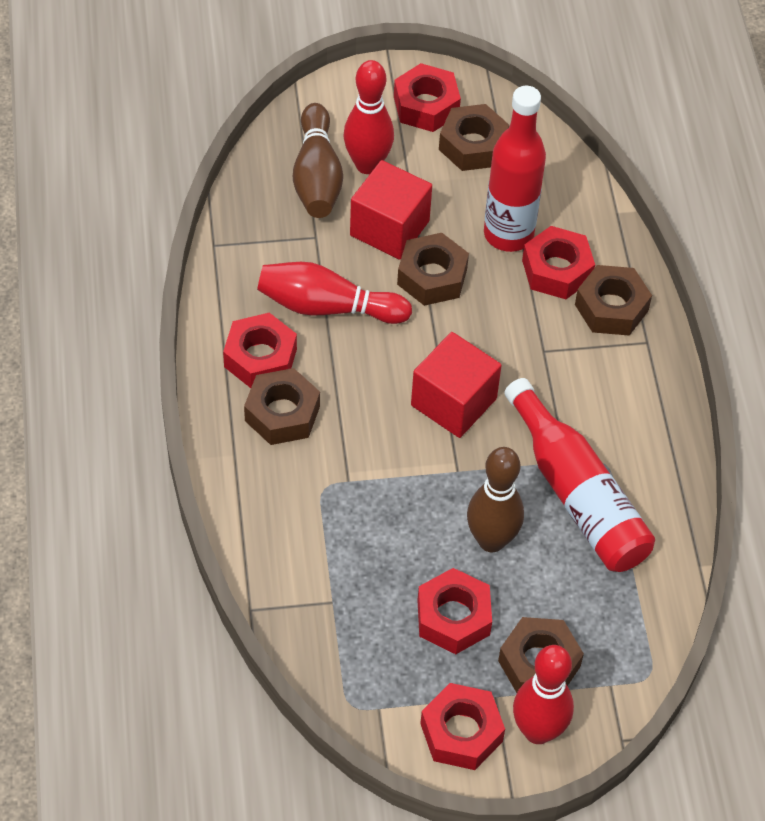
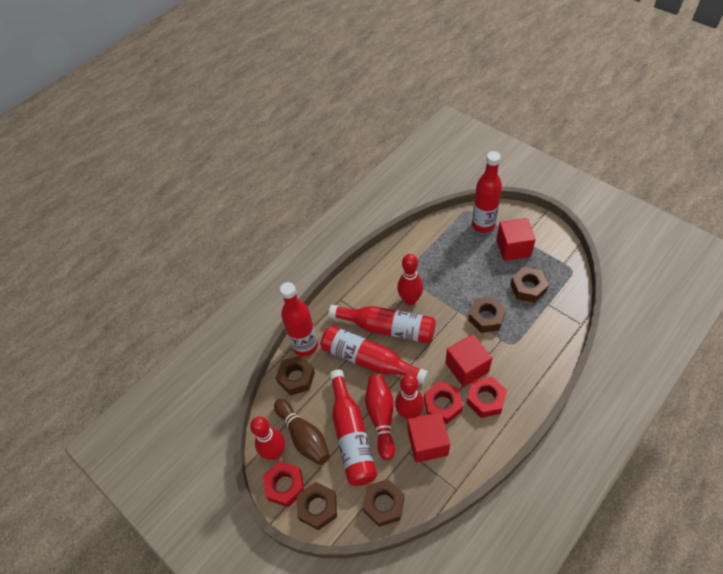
brown bowling pin: [293,103,343,218] [467,447,524,552] = 2 -> [274,399,330,465] = 1
red bottle: [484,86,546,252] [504,378,655,572] = 2 -> [280,282,318,356] [321,326,428,384] [329,305,436,344] [329,370,377,486] [472,151,502,233] = 5
red bowling pin: [257,262,412,324] [343,60,394,174] [513,645,574,744] = 3 -> [250,417,285,460] [365,375,395,460] [395,374,424,419] [397,254,423,305] = 4
red cube: [350,160,432,260] [411,332,502,438] = 2 -> [407,412,450,462] [446,334,492,387] [496,218,536,261] = 3
red nut: [223,313,297,388] [394,63,461,132] [418,568,492,654] [420,683,505,770] [522,226,595,299] = 5 -> [263,461,304,507] [424,381,463,424] [467,377,507,418] = 3

